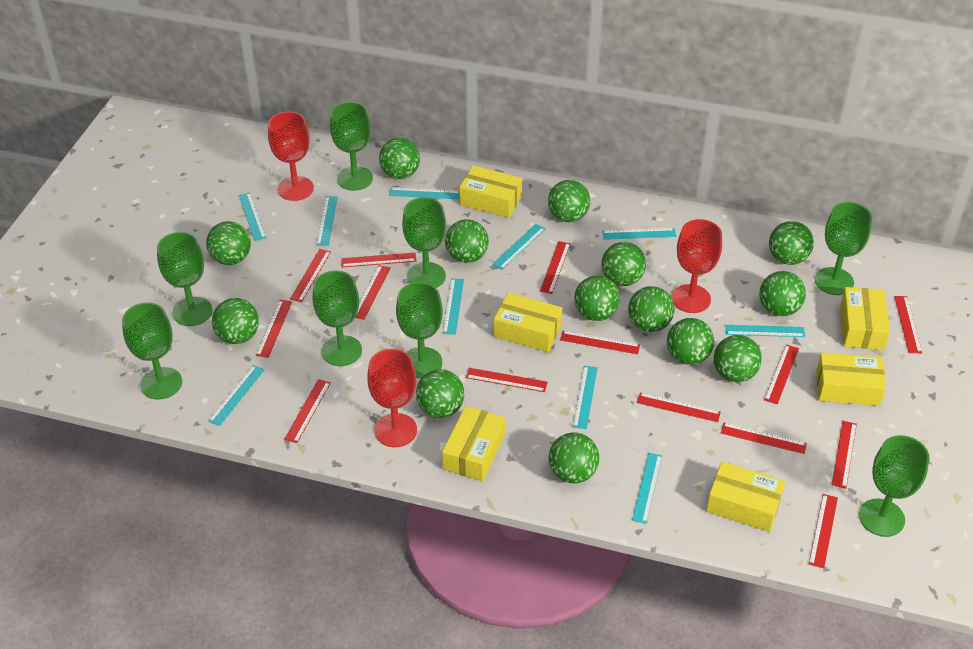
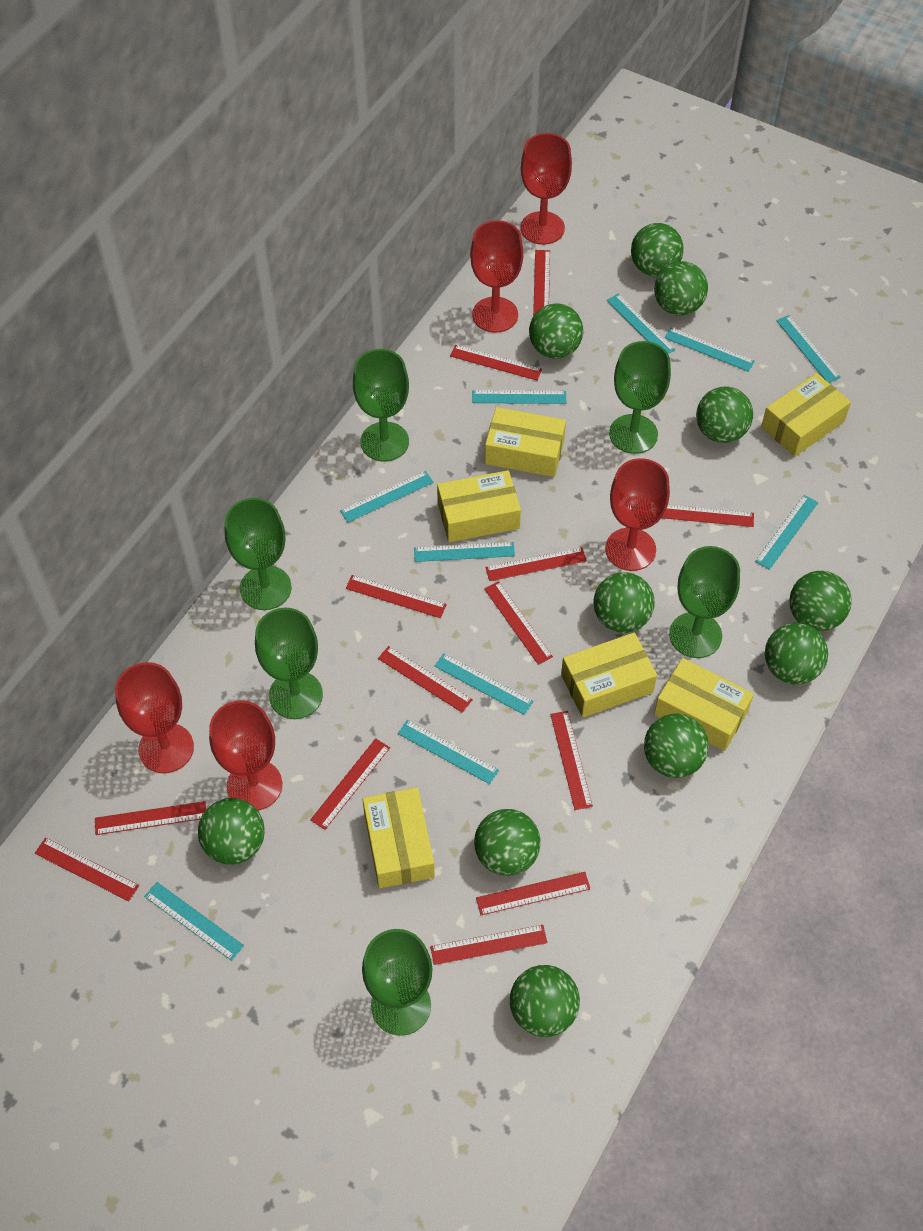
green ball: [206,221,251,265] [212,298,259,344] [379,138,420,179] [416,369,464,418] [445,219,489,263] [548,180,590,222] [549,433,599,483] [574,276,620,321] [601,242,646,286] [628,286,674,332] [667,318,714,365] [714,335,762,382] [759,271,806,316] [769,221,814,265] = 14 -> [198,798,265,865] [474,809,541,876] [510,965,580,1037] [529,303,583,358] [593,572,655,633] [631,223,684,276] [644,714,709,778] [654,261,708,316] [696,386,753,443] [765,623,828,685] [789,571,852,631] = 11
green goblet: [122,302,182,400] [157,232,213,326] [313,270,362,366] [330,102,373,191] [396,282,443,378] [402,197,446,288] [815,202,872,295] [859,435,930,537] = 8 -> [225,498,292,610] [255,608,323,719] [353,349,409,461] [362,929,432,1036] [609,341,671,454] [669,546,740,658] = 6
red goblet: [268,111,314,201] [367,349,417,447] [672,219,722,313] = 3 -> [115,662,194,773] [209,700,282,810] [470,220,523,333] [520,133,572,245] [605,458,670,571] = 5
red ruler: [256,300,292,358] [284,379,331,443] [290,249,331,302] [341,253,416,267] [355,265,391,320] [466,368,548,392] [540,241,570,294] [560,331,640,354] [637,393,721,422] [721,423,807,454] [764,344,799,404] [809,494,838,568] [832,421,857,489] [894,296,922,353] = 14 -> [35,838,139,901] [95,801,206,835] [310,738,390,830] [346,575,447,618] [378,646,472,713] [430,925,547,965] [450,345,542,380] [476,872,590,915] [484,581,553,665] [485,547,587,581] [533,250,550,316] [550,711,593,810] [662,505,754,527] = 13

